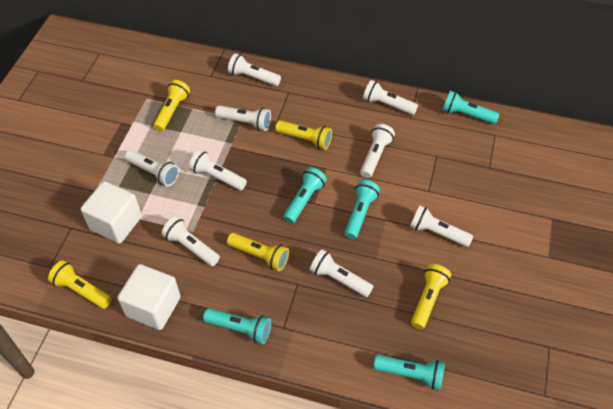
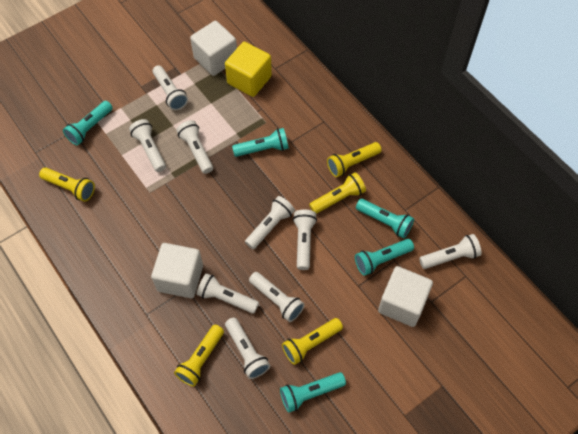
white cube: [81,181,142,244] [117,264,181,330] = 2 -> [151,243,203,298] [190,21,237,76] [378,266,433,327] = 3
yellow cube: none = 0 -> [225,42,272,97] = 1

